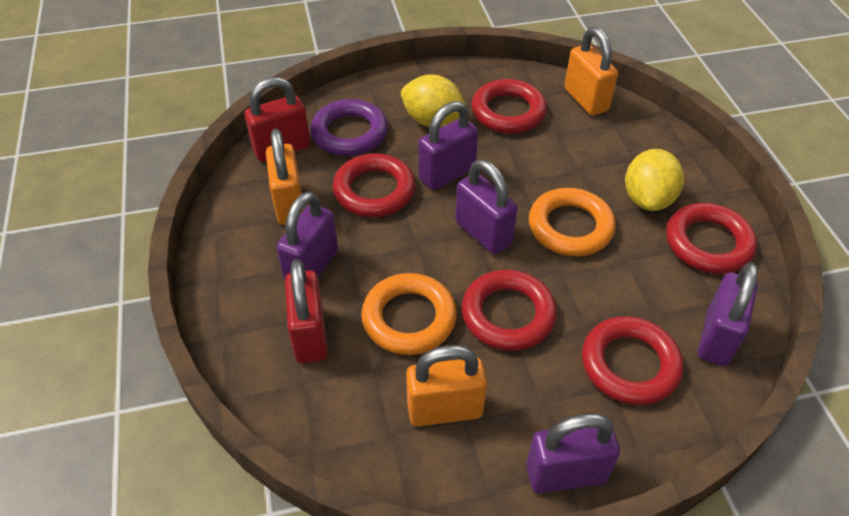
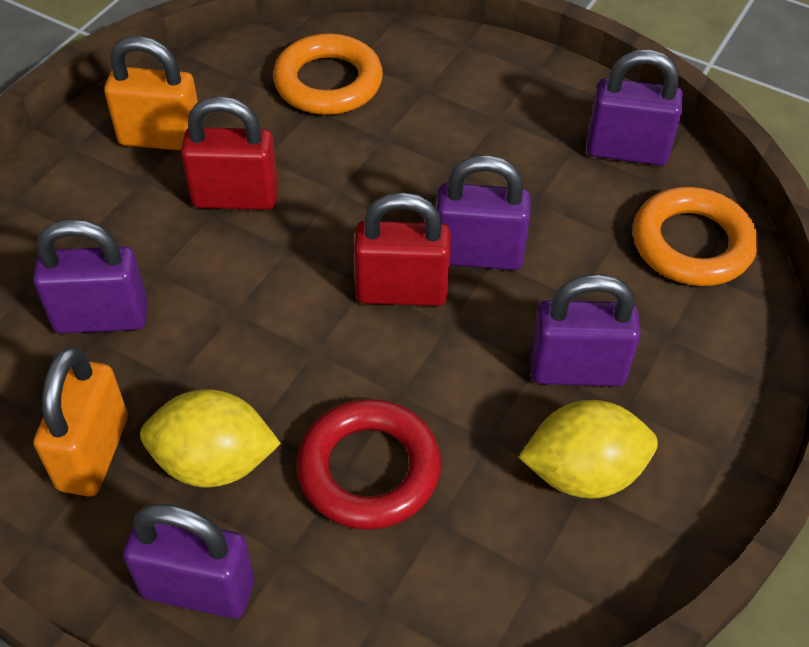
orange padlock: [266,129,304,225] [406,345,487,427] [564,27,618,116] = 3 -> [34,347,128,497] [104,36,198,151] = 2
purple ring: [310,99,388,156] = 1 -> none = 0
red ring: [333,153,416,217] [462,270,557,351] [471,79,547,134] [582,316,683,405] [666,203,757,274] = 5 -> [296,399,441,530] = 1

